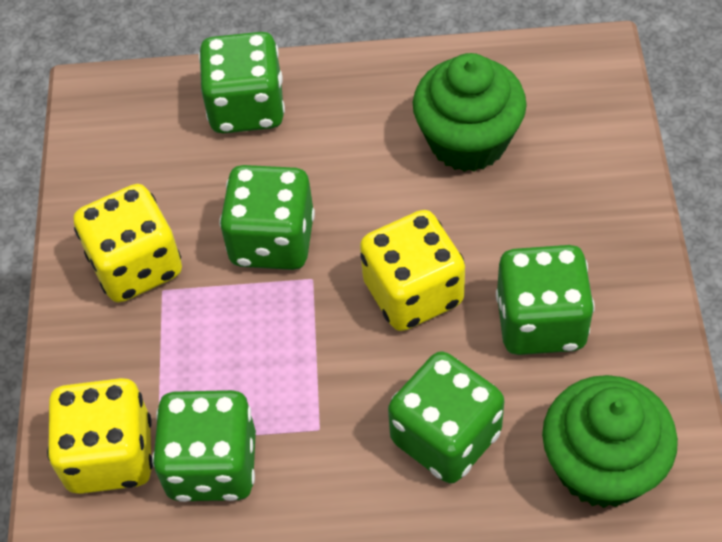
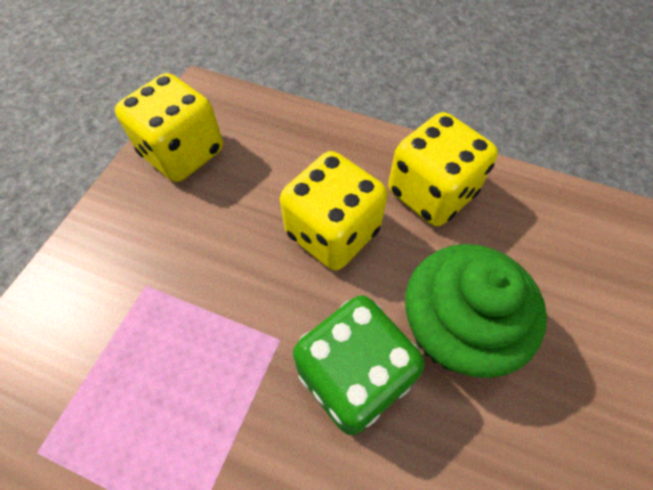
green cupcake: [413,53,527,172] [542,375,678,508] = 2 -> [405,244,547,378] = 1
green dice: [152,390,256,502] [199,32,285,133] [219,165,315,270] [388,351,504,483] [496,245,595,355] = 5 -> [293,295,425,435] = 1

